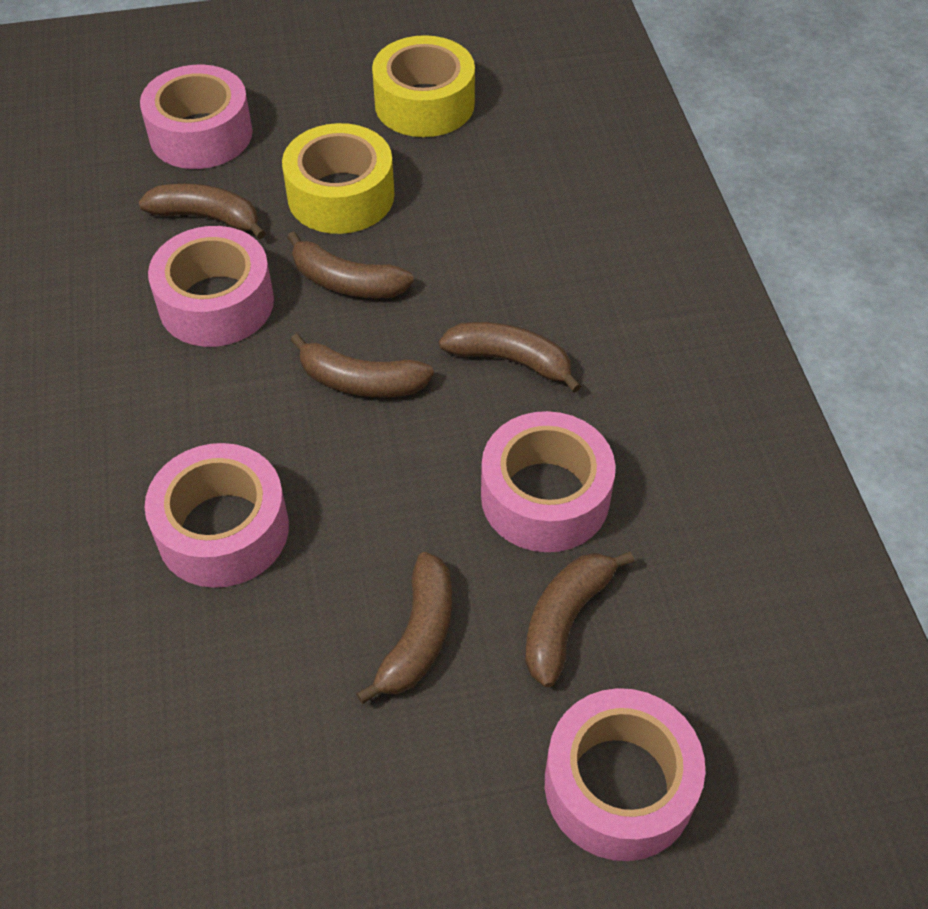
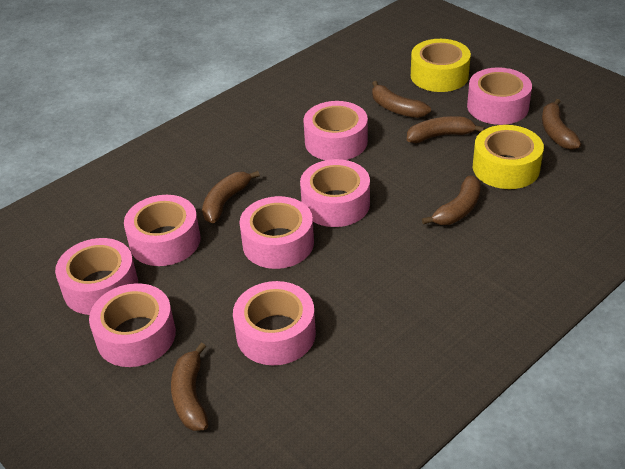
pink tape: [140,65,253,169] [145,443,289,588] [148,226,274,347] [481,411,616,552] [545,688,706,861] = 5 -> [55,238,138,315] [89,283,176,367] [124,195,201,266] [233,281,316,365] [239,196,314,269] [300,159,370,227] [304,101,368,160] [467,67,532,125] = 8

